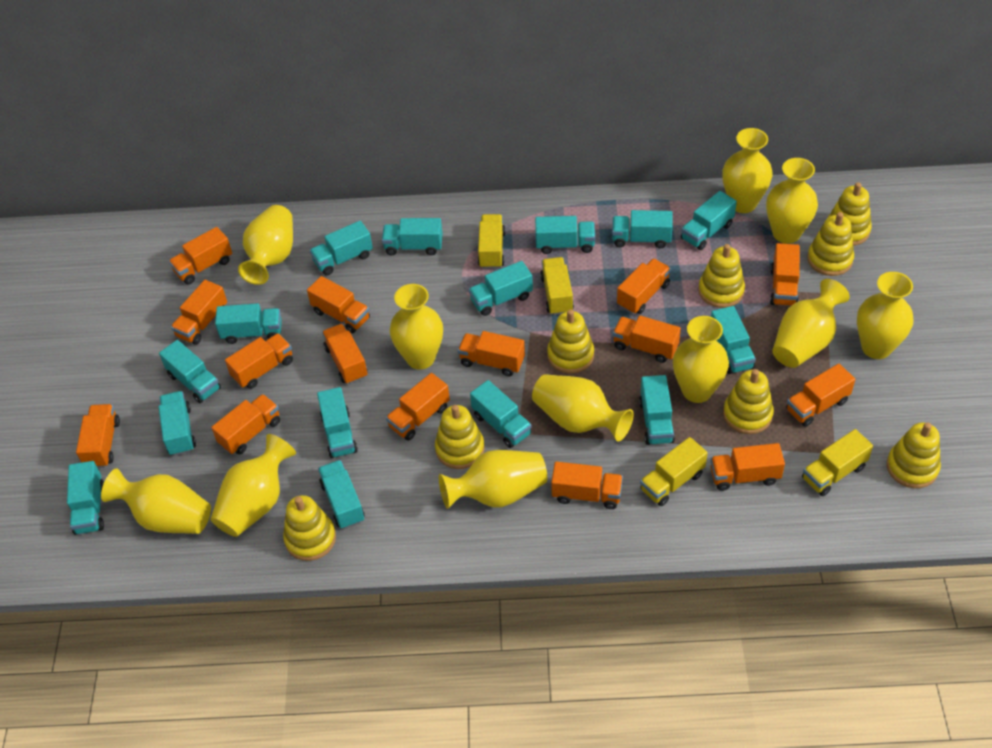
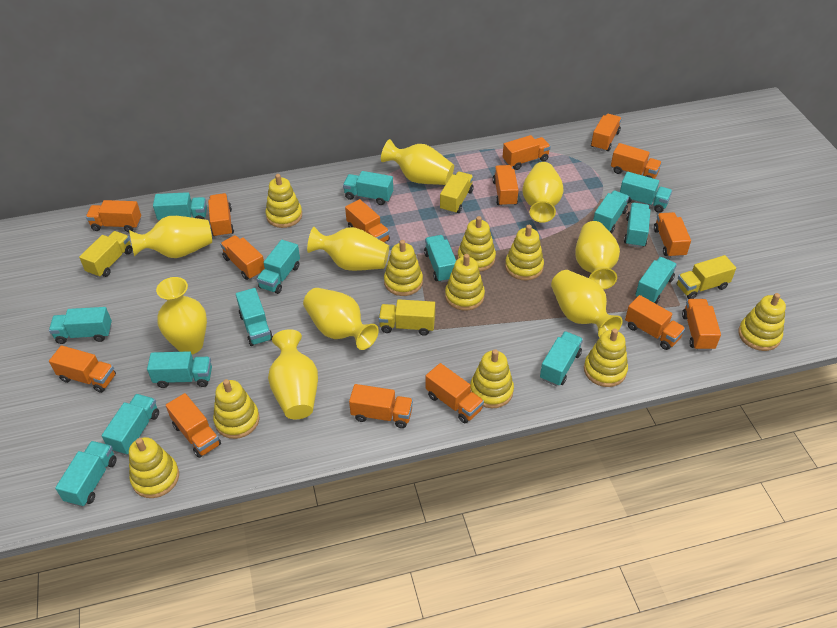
turquoise truck: [67,461,104,535] [159,340,221,403] [159,391,196,456] [215,303,282,344] [310,221,373,275] [317,387,358,458] [318,460,365,529] [382,218,443,255] [469,261,533,316] [470,380,532,448] [535,216,595,254] [612,210,673,248] [639,375,675,445] [681,191,737,250] [711,306,756,374] = 15 -> [49,307,112,344] [55,441,117,507] [102,394,159,455] [147,351,212,388] [153,192,207,221] [236,288,273,346] [257,240,300,294] [343,171,393,205] [424,235,456,283] [540,331,583,386] [593,191,629,233] [620,172,672,213] [624,203,650,248] [635,257,677,304] = 14
yellow stacking toy: [283,495,336,561] [435,405,484,469] [547,309,594,373] [698,244,745,308] [723,369,774,434] [807,212,854,276] [828,182,872,246] [886,422,941,488] = 8 -> [129,437,179,498] [213,379,259,439] [265,174,302,228] [384,240,423,296] [445,254,485,311] [458,216,496,271] [470,349,514,408] [505,225,544,280] [584,328,628,387] [738,293,786,351] = 10
yellow vase: [101,468,211,534] [210,434,296,537] [238,205,293,285] [390,284,443,370] [439,450,547,509] [532,374,634,442] [673,316,729,403] [722,128,773,213] [766,158,818,244] [772,279,850,368] [857,272,914,359] = 11 -> [129,216,212,258] [156,277,207,355] [268,329,318,419] [303,288,379,350] [307,227,389,271] [381,139,454,185] [522,162,564,223] [551,270,623,338] [575,221,620,289] = 9

